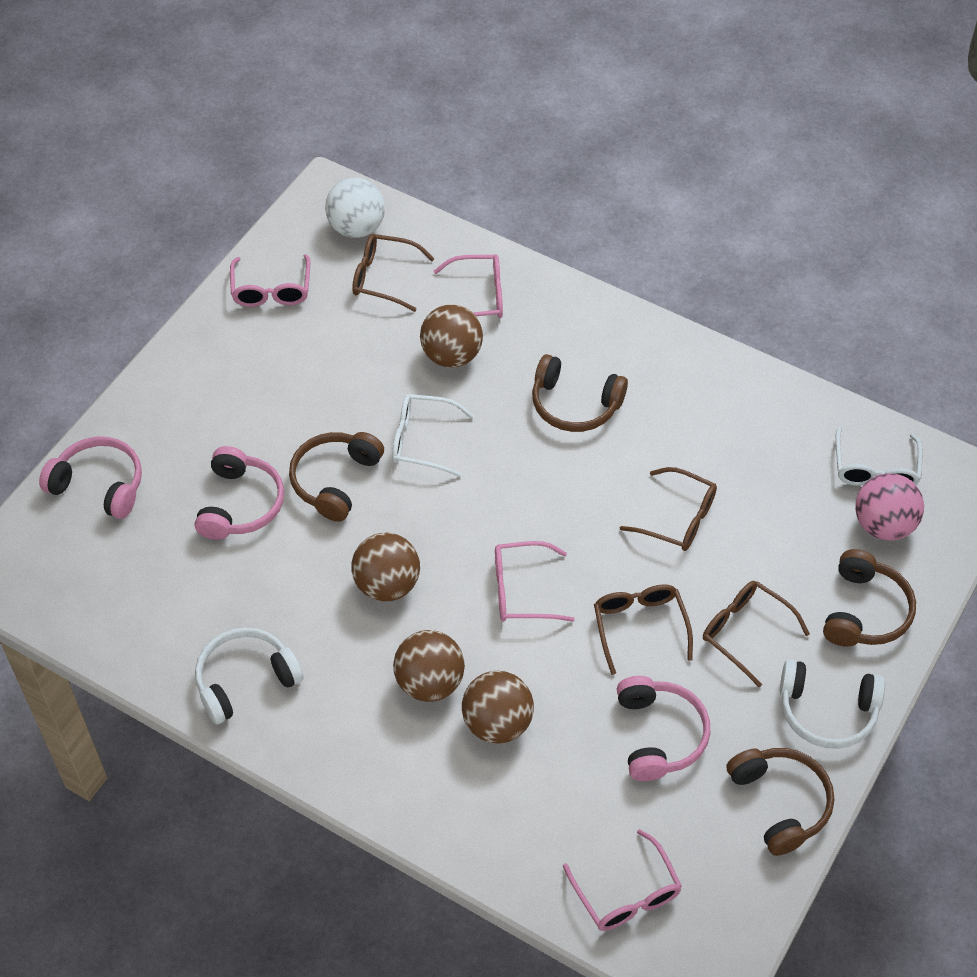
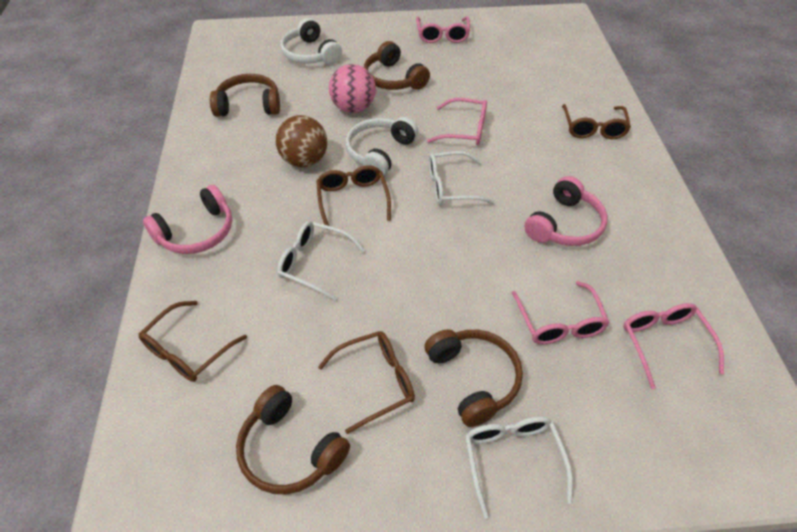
brown ball: [351,533,420,601] [393,630,465,702] [420,304,483,368] [462,671,534,744] = 4 -> [276,115,327,167] = 1
pink headphones: [39,437,142,519] [195,446,284,540] [617,676,711,781] = 3 -> [143,185,232,254] [524,176,608,246] = 2
white ball: [325,177,385,238] = 1 -> none = 0
white glasses: [392,394,474,477] [836,427,923,486] = 2 -> [277,221,366,301] [429,151,495,205] [465,416,573,519] = 3

